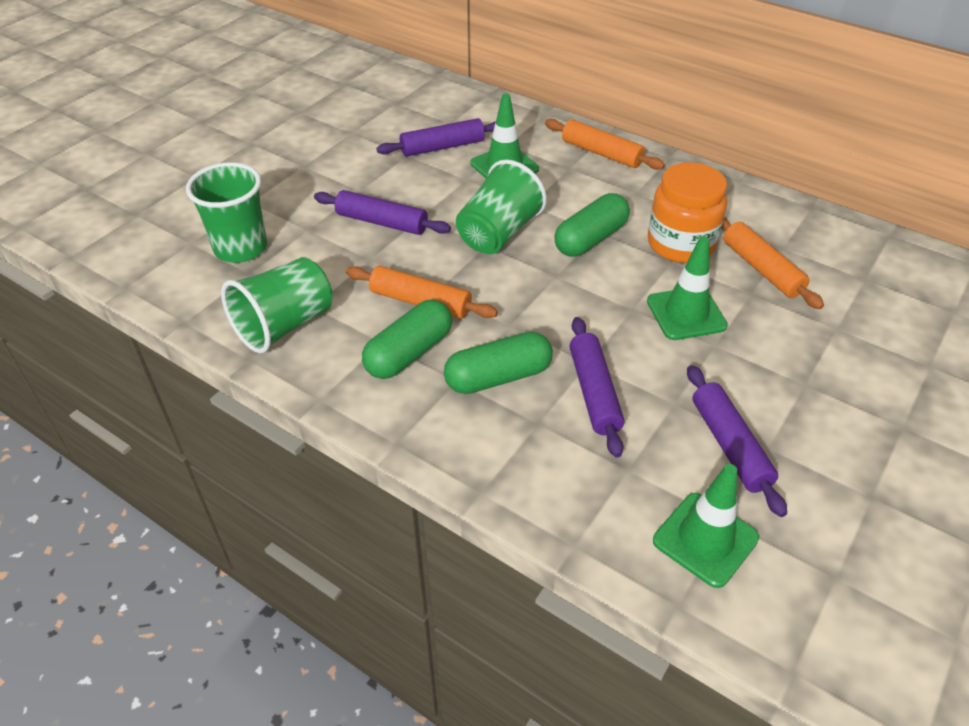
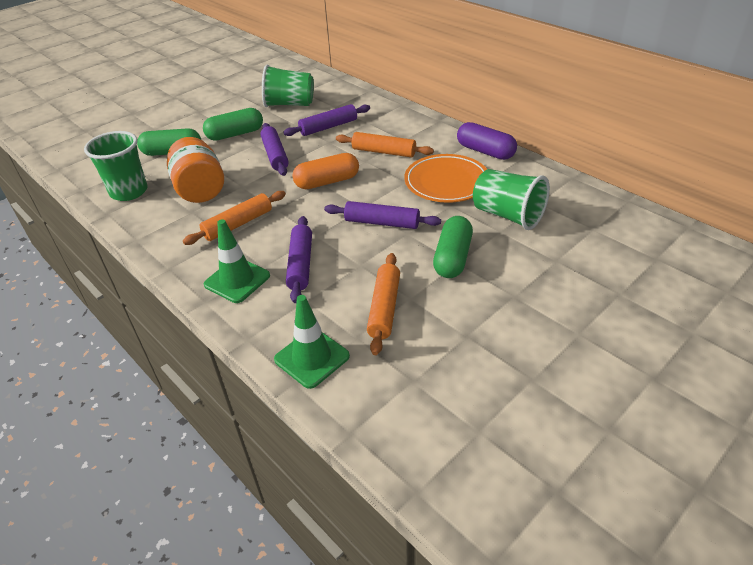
green traffic cone: [471,94,539,178] [647,236,728,340] [653,464,759,588] = 3 -> [204,219,270,303] [274,295,350,389] = 2
orange capsule: none = 0 -> [292,153,359,189] = 1
orange plate: none = 0 -> [404,154,487,203] = 1
purple capsule: none = 0 -> [457,122,517,160] = 1

